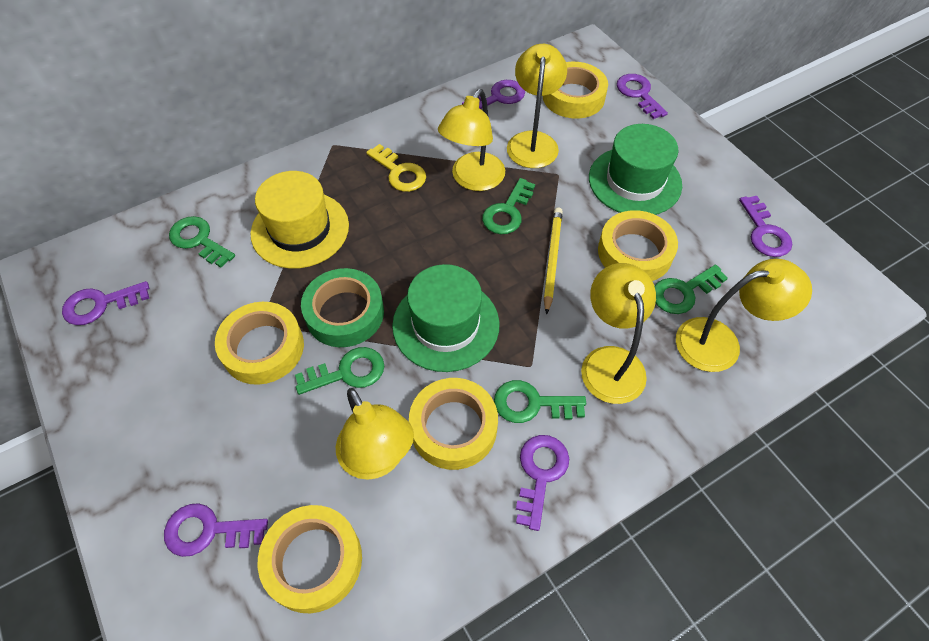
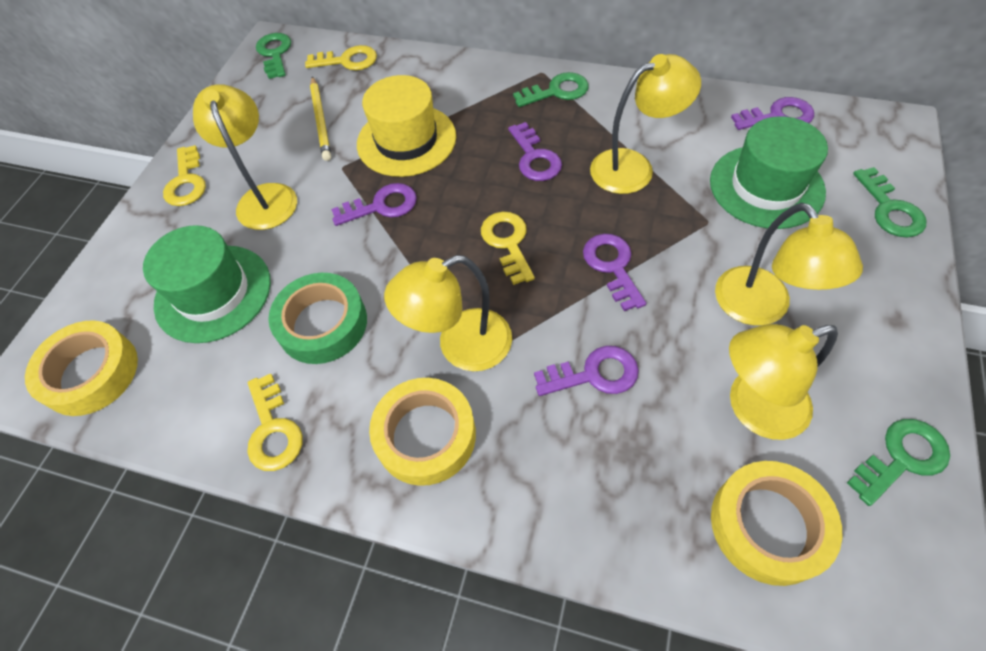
green key: [169,216,235,267] [295,347,384,395] [482,178,535,234] [494,380,586,423] [655,265,728,314] = 5 -> [256,33,291,79] [513,72,589,107] [847,419,950,506] [853,167,926,238] = 4
purple key: [62,281,149,325] [164,503,268,557] [462,80,525,109] [516,435,569,531] [617,74,668,119] [739,196,792,257] = 6 -> [331,183,417,226] [508,122,562,181] [534,346,639,396] [583,234,646,311] [731,97,814,130] = 5
yellow key: [366,144,426,192] = 1 -> [163,145,206,206] [247,373,303,471] [305,45,377,70] [481,212,535,285] = 4
yellow tape: [215,302,304,385] [258,505,362,613] [409,378,498,470] [543,62,608,119] [598,210,678,281] = 5 -> [25,320,138,416] [369,378,476,486] [711,461,842,586] = 3

